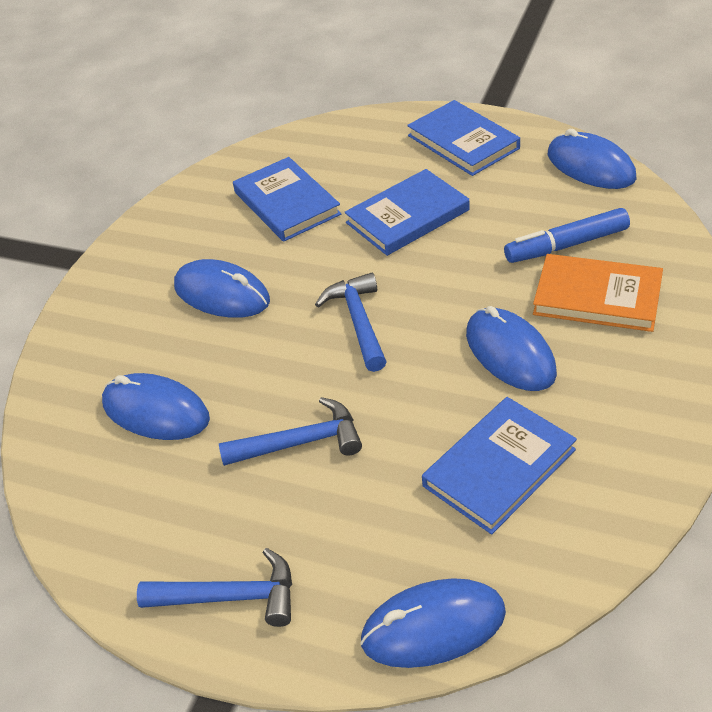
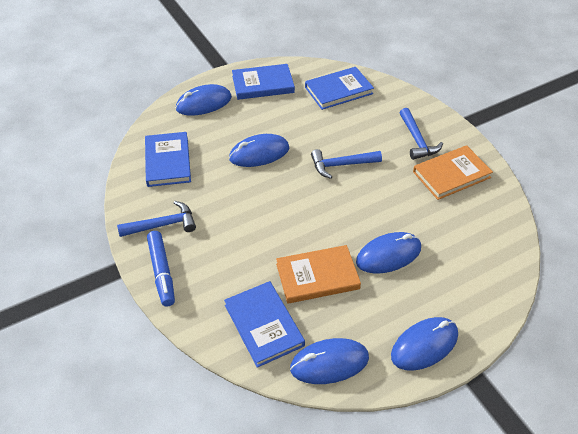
orange book: [533,254,663,332] = 1 -> [276,245,361,304] [413,145,493,200] = 2

